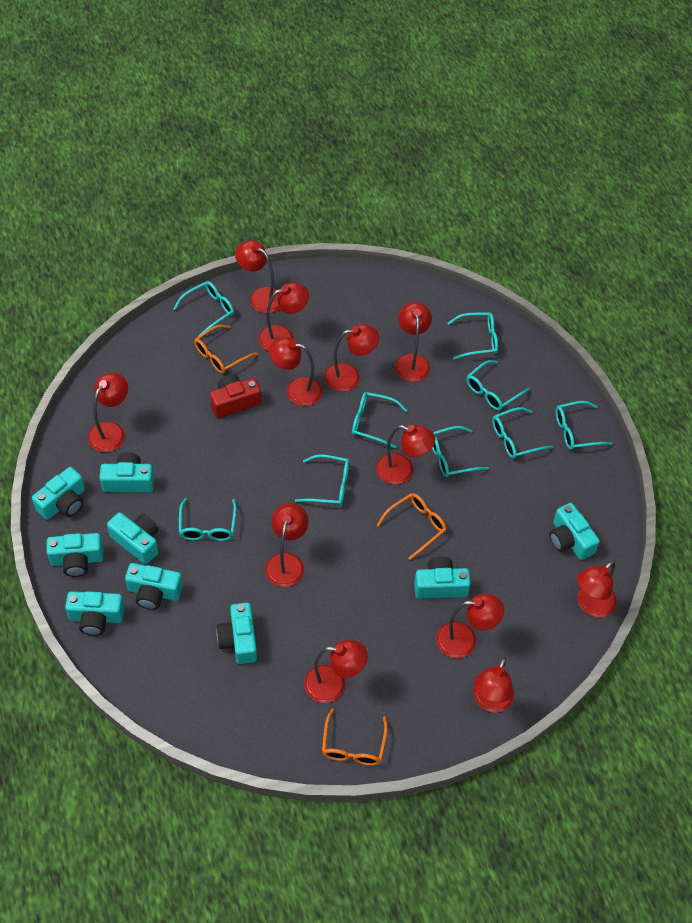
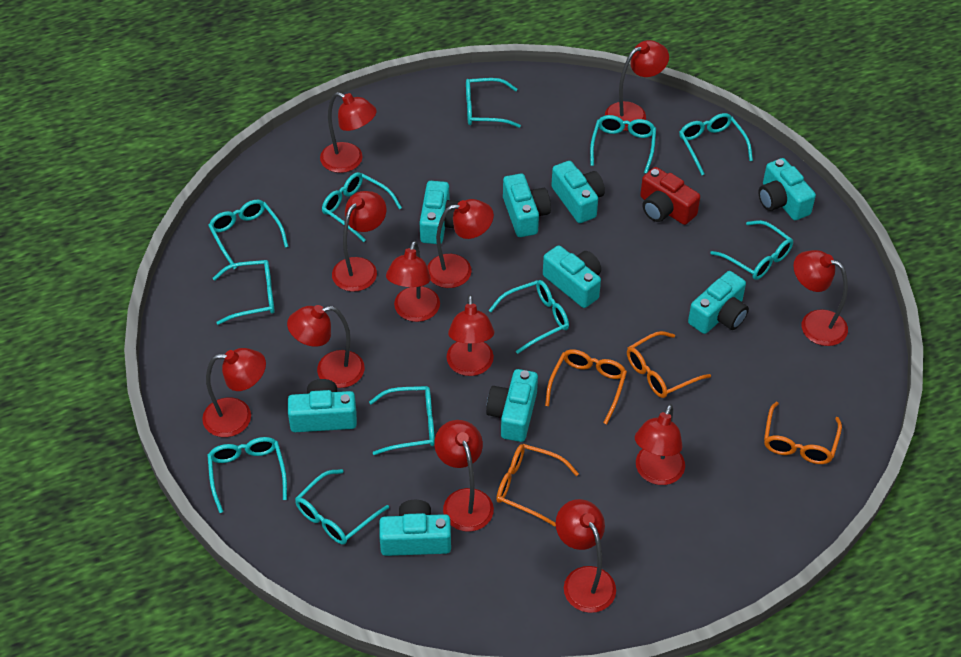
orange glasses: [194,325,258,374] [322,708,388,766] [376,493,446,560] = 3 -> [496,444,579,526] [545,349,627,424] [627,331,711,398] [764,402,842,464] = 4
turquoise glasses: [173,281,234,336] [179,498,237,541] [295,454,349,506] [352,392,407,448] [432,426,489,477] [448,312,498,359] [466,360,530,411] [492,407,553,459] [556,401,613,450] = 9 -> [207,437,287,513] [208,200,288,269] [213,260,275,325] [295,469,389,545] [322,172,402,242] [369,386,435,455] [466,78,521,128] [489,280,569,354] [590,115,656,173] [679,113,753,175] [710,220,793,280] = 11

